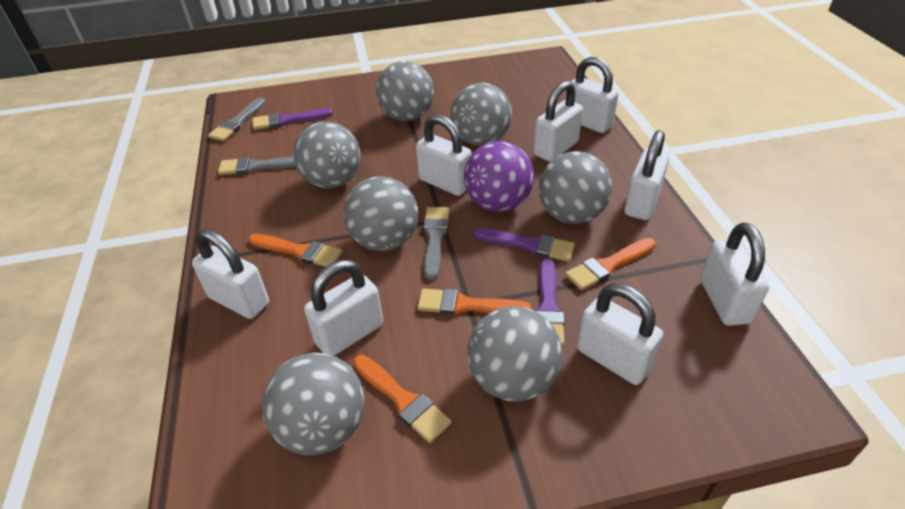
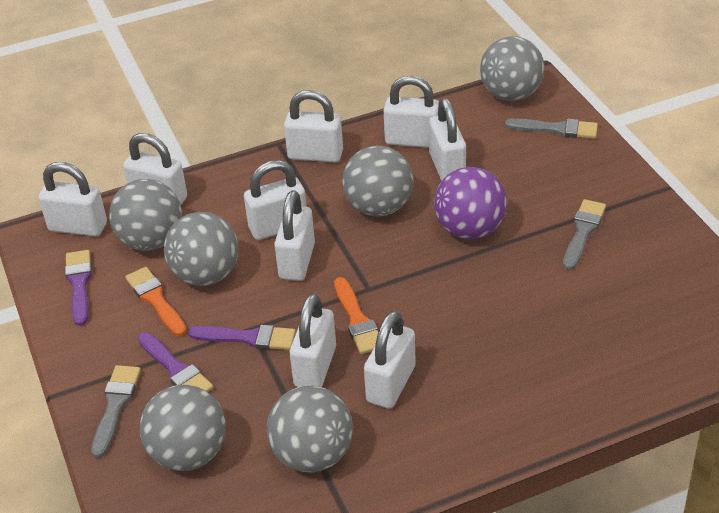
grey ball: [262,353,364,455] [293,122,361,189] [343,176,418,251] [376,61,434,121] [450,83,512,146] [467,306,562,402] [539,151,612,224] = 7 -> [109,179,182,251] [140,385,226,471] [164,212,239,286] [267,385,353,472] [343,145,413,216] [480,36,545,101] = 6
orange brush: [248,234,343,267] [353,355,452,443] [417,288,531,315] [565,238,656,290] = 4 -> [125,267,187,336] [334,277,378,354] = 2
white padlock: [192,229,269,319] [304,260,383,356] [416,114,472,196] [534,80,583,162] [571,57,619,133] [577,284,663,385] [624,130,669,220] [700,222,769,326] = 8 -> [39,162,107,236] [123,133,187,205] [244,160,307,240] [274,190,315,281] [284,90,343,162] [290,293,336,387] [364,311,416,409] [384,76,439,148] [429,98,466,181] = 9

